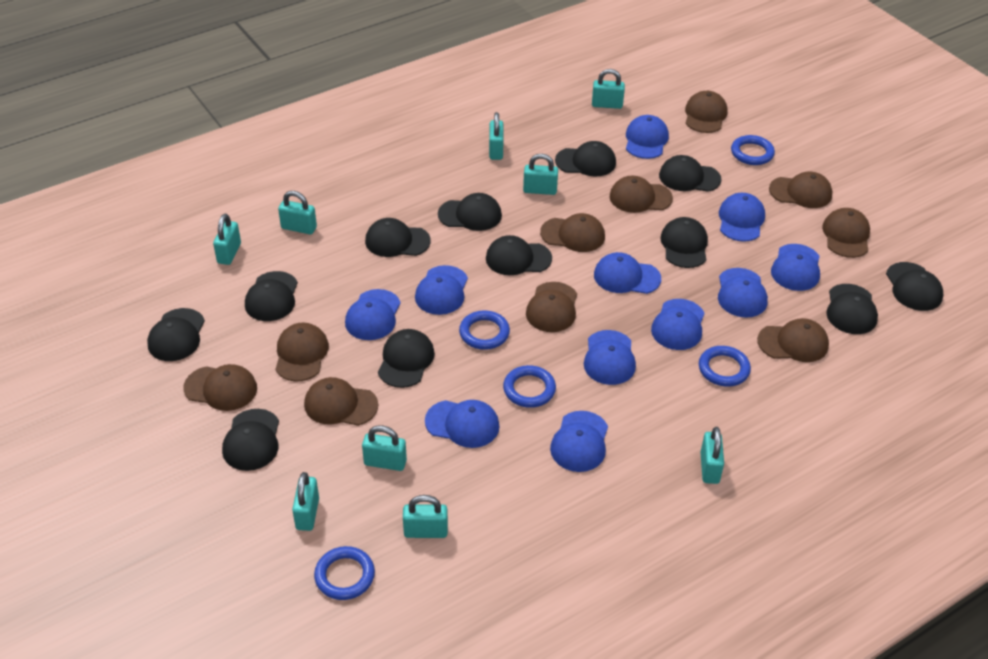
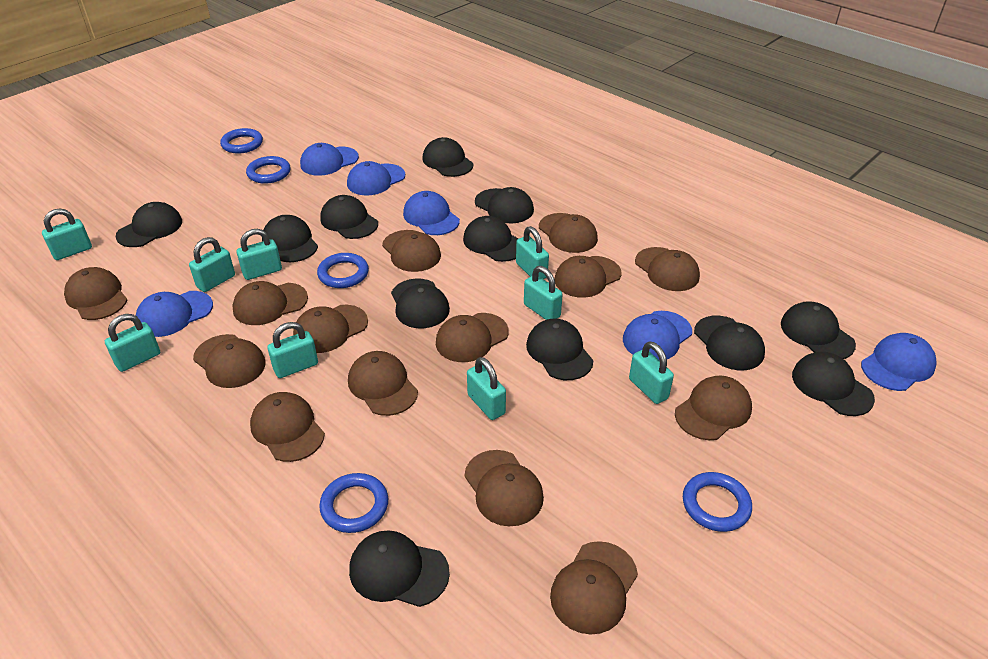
blue cap: [345,289,401,340] [415,265,468,315] [425,400,500,448] [550,411,608,472] [584,330,636,385] [594,252,661,294] [626,115,669,159] [651,299,704,350] [718,268,768,318] [719,193,765,242] [771,244,820,291] = 11 -> [136,291,213,337] [300,143,359,176] [347,161,405,195] [403,191,460,235] [623,311,692,361] [861,333,937,391] = 6
brown cap: [184,364,257,411] [275,323,329,382] [304,377,378,426] [526,282,577,332] [540,213,605,252] [610,176,673,213] [685,91,727,133] [757,318,829,362] [769,171,832,208] [822,208,870,258] = 10 -> [64,267,127,320] [193,334,266,388] [232,281,308,325] [250,392,325,462] [293,305,368,353] [348,351,418,416] [382,230,441,272] [436,313,509,362] [464,450,544,526] [539,213,598,253] [550,541,638,635] [555,256,621,298] [635,247,700,291] [675,376,752,440] = 14

